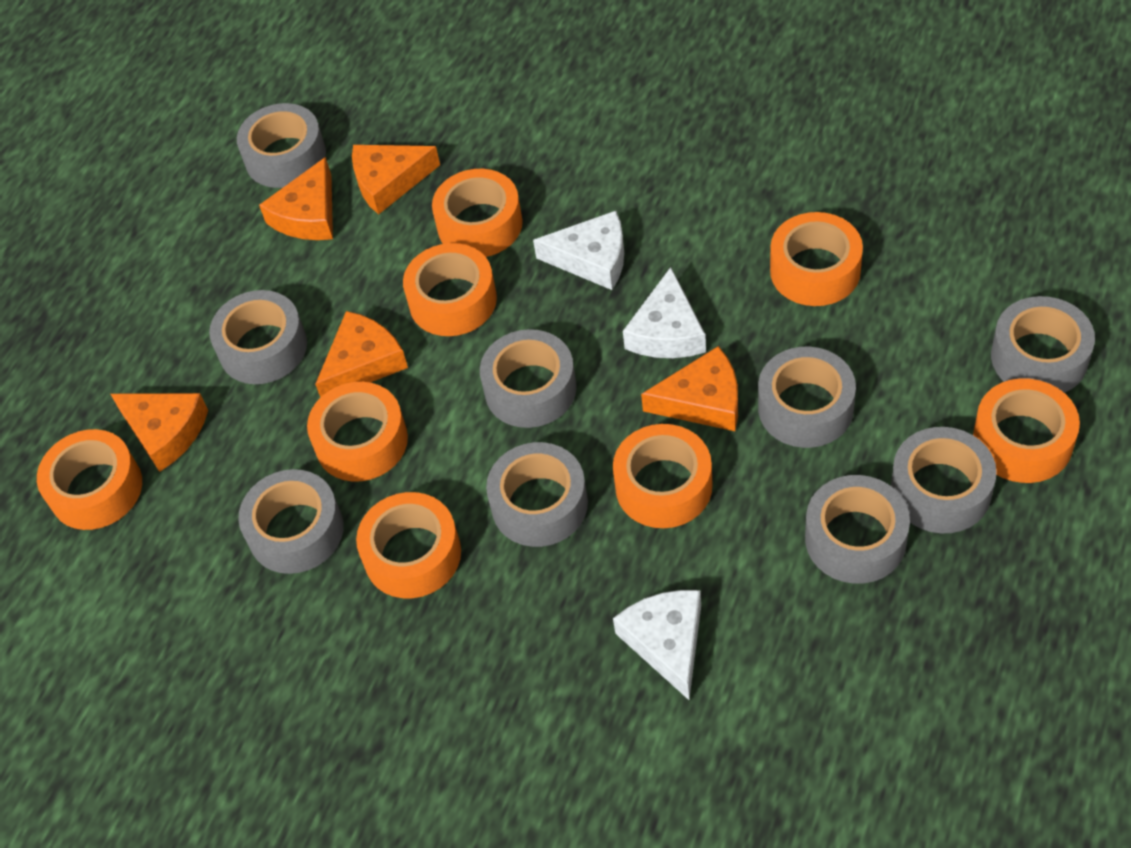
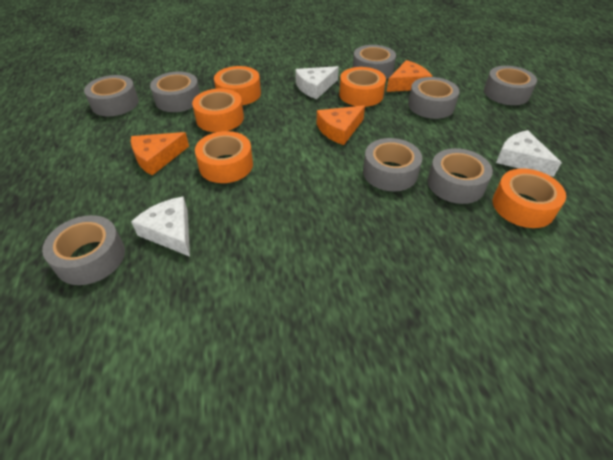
grey tape: [209,290,307,384] [237,103,326,188] [238,469,344,574] [480,329,577,428] [486,442,588,547] [758,347,856,448] [805,475,910,584] [891,427,997,533] [991,296,1095,393] = 9 -> [42,215,125,285] [84,75,139,116] [150,72,200,112] [353,45,396,79] [363,138,422,191] [408,77,460,119] [427,148,493,204] [484,66,537,105] = 8
orange cheese: [111,393,208,472] [259,157,333,240] [315,311,408,398] [352,145,440,215] [641,346,738,431] = 5 -> [131,132,189,175] [317,106,365,145] [386,60,432,92] = 3
orange tape: [37,429,142,530] [307,382,408,482] [356,492,461,598] [403,243,497,336] [432,169,523,257] [613,424,713,528] [770,212,863,306] [973,378,1080,483] = 8 -> [192,88,244,132] [195,131,253,183] [214,66,261,105] [339,67,386,107] [492,169,566,228] = 5

